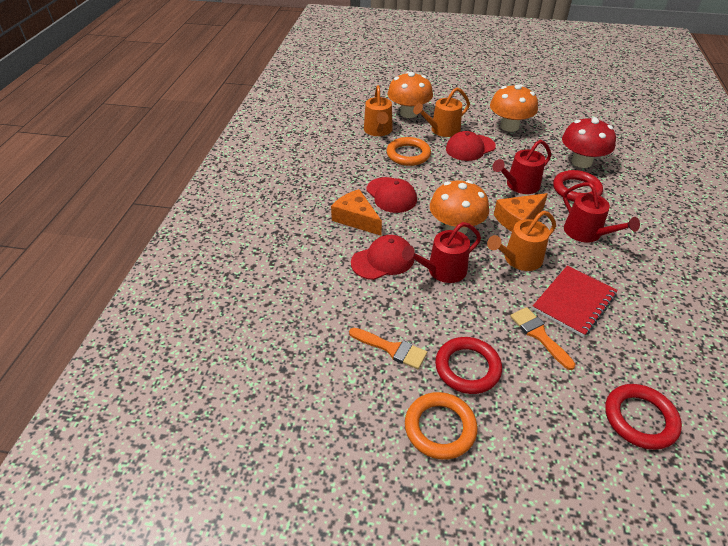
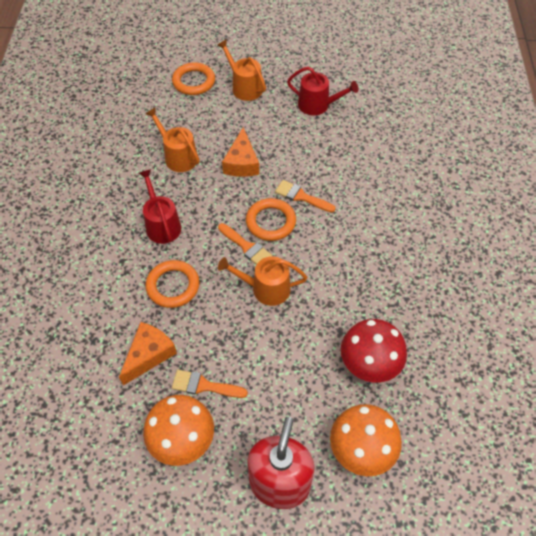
orange brush: [349,328,427,369] [510,307,575,370] = 2 -> [172,370,248,398] [218,223,273,265] [275,180,336,212] = 3
orange mushroom: [388,72,433,118] [430,180,489,234] [490,84,538,132] = 3 -> [143,395,214,466] [330,404,402,476] = 2
orange ring: [386,137,431,166] [405,392,478,460] = 2 -> [145,260,200,308] [172,62,215,95] [246,198,296,241] = 3
red cap: [351,235,414,280] [366,177,417,213] [446,131,496,161] = 3 -> none = 0
red notebook: [532,265,618,337] = 1 -> none = 0
red ring: [435,337,502,394] [553,170,603,202] [605,384,682,450] = 3 -> none = 0
red soap dispenser: none = 0 -> [247,417,315,509] = 1
red watering can: [402,222,481,283] [492,140,551,194] [563,182,640,242] = 3 -> [139,169,181,244] [287,67,359,115] = 2

